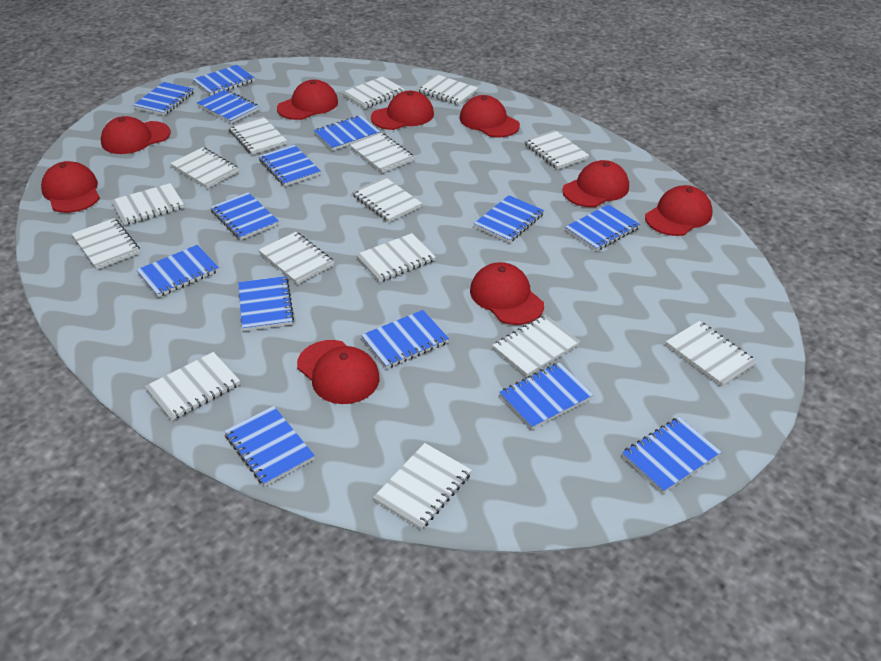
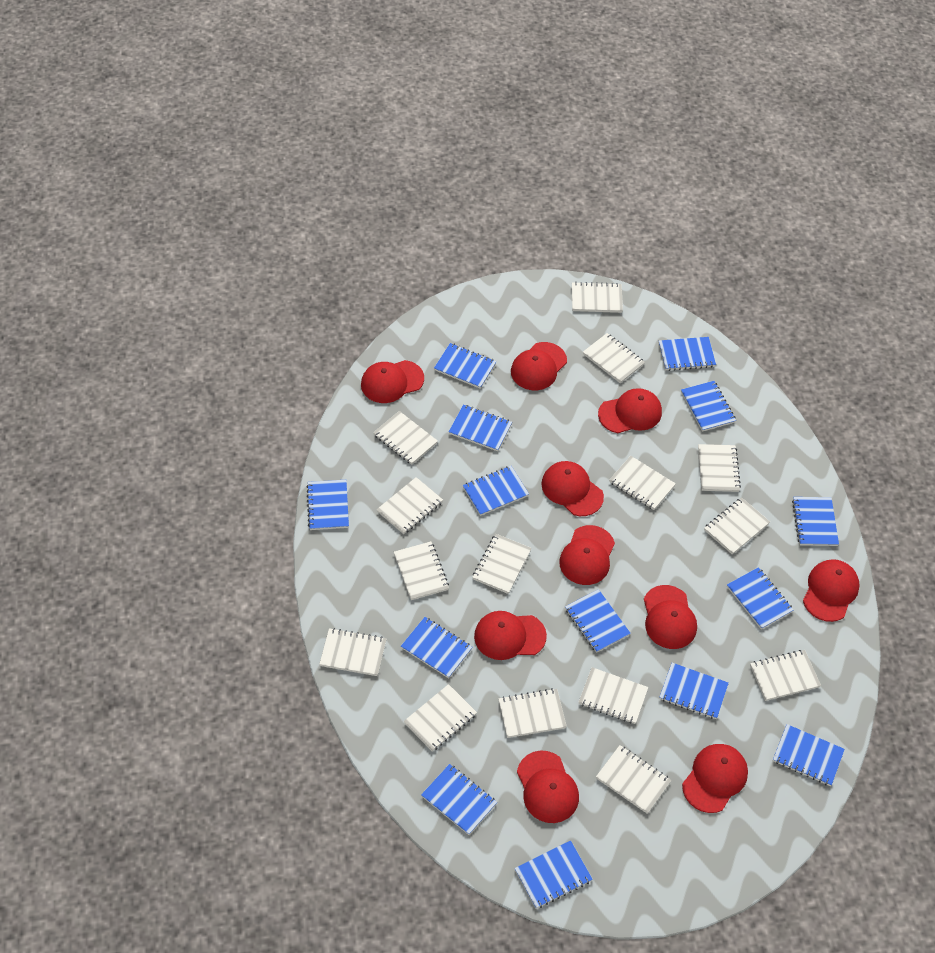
red cap: [41,161,100,213] [101,116,171,154] [277,80,338,120] [297,340,380,404] [371,91,434,130] [460,95,520,137] [470,262,544,325] [562,160,629,207] [645,185,713,236] = 9 -> [361,360,424,403] [474,611,547,660] [511,342,567,390] [517,750,579,823] [541,461,604,516] [559,525,615,585] [598,388,662,433] [644,585,697,649] [682,744,748,813] [803,559,860,622] = 10

